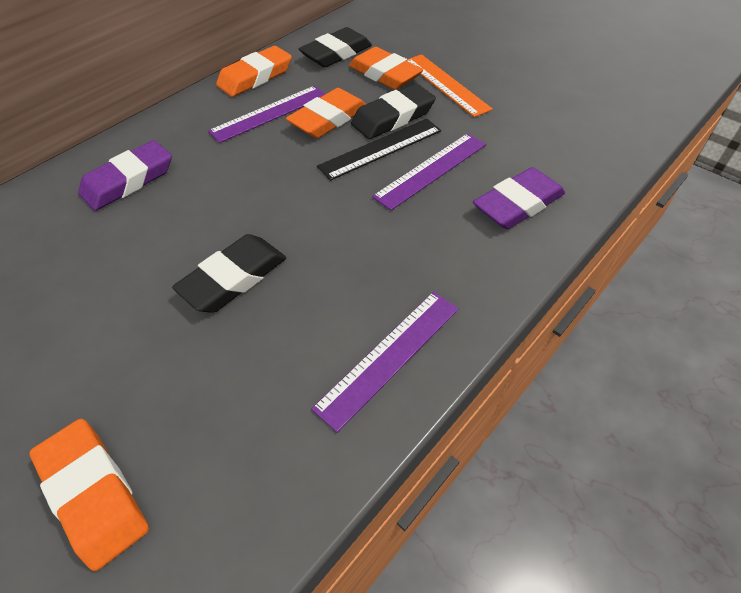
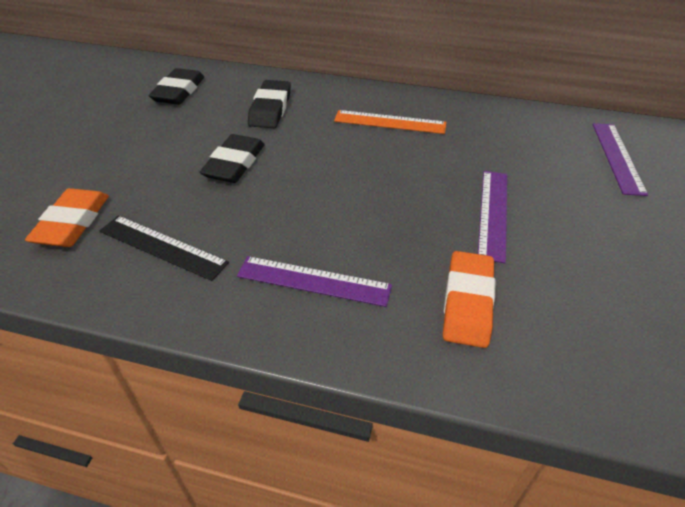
orange eraser: [29,419,149,571] [216,46,292,97] [286,88,366,138] [349,47,423,90] = 4 -> [25,188,109,247] [443,251,495,348] = 2
purple eraser: [78,140,172,211] [473,167,565,229] = 2 -> none = 0

